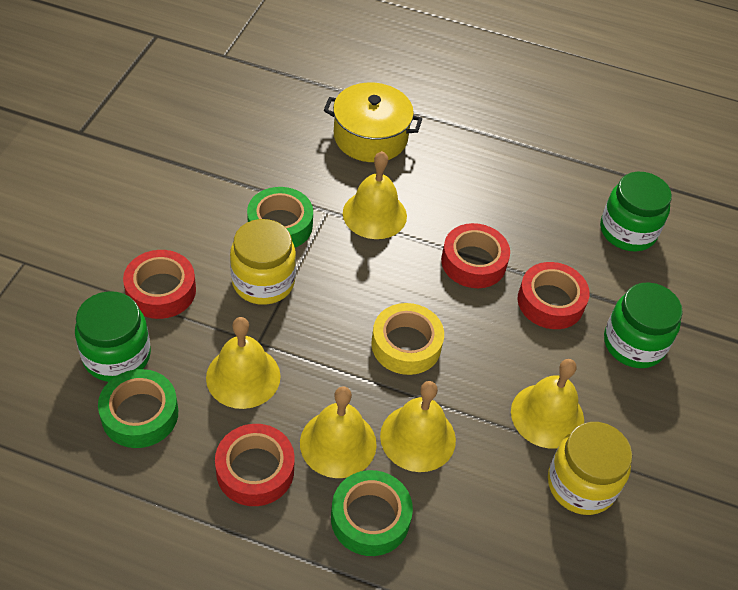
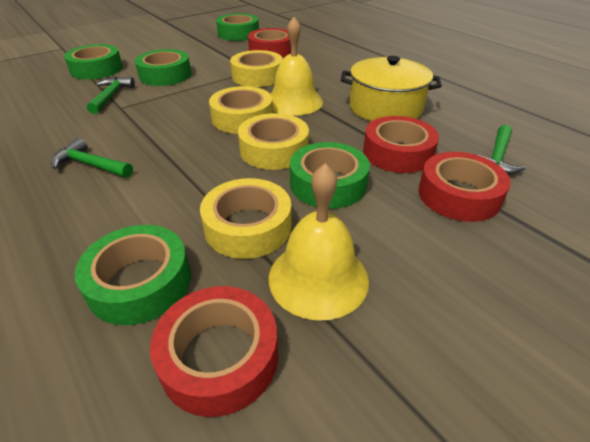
green hammer: none = 0 -> [51,138,133,178] [87,77,135,114] [477,125,526,174] = 3
green jar: [75,291,151,382] [600,172,672,251] [604,282,683,368] = 3 -> none = 0
green tape: [98,369,178,448] [247,187,313,247] [331,470,413,556] = 3 -> [64,44,123,80] [75,225,191,325] [135,49,191,86] [216,13,259,41] [290,142,370,209] = 5
yellow bell: [206,317,281,409] [300,386,377,478] [343,151,407,239] [380,381,456,472] [511,359,584,449] = 5 -> [269,163,369,320] [271,17,323,116] = 2
yellow jar: [230,219,296,305] [548,422,632,515] = 2 -> none = 0
yellow tape: [371,303,444,375] = 1 -> [200,178,291,259] [209,86,273,134] [230,50,283,87] [238,113,309,170] = 4

